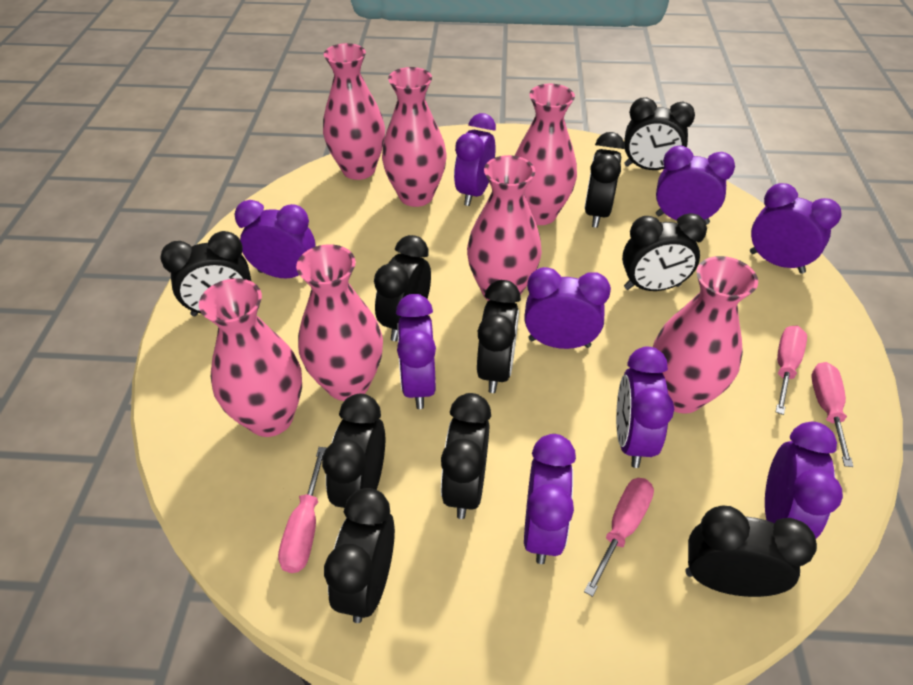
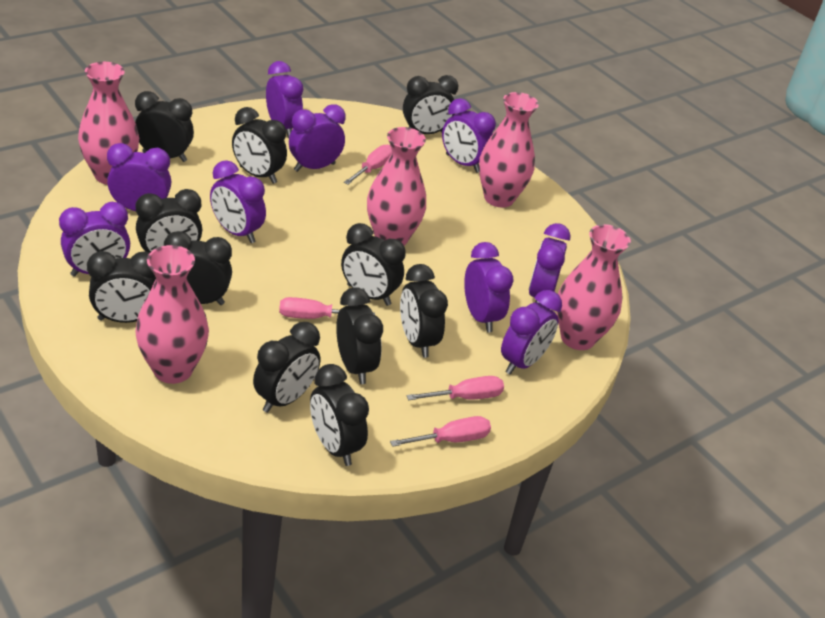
black clock: [160,231,251,316] [322,394,385,508] [324,488,395,623] [374,235,431,341] [441,393,491,519] [477,280,521,393] [584,132,624,228] [622,213,707,291] [624,97,695,170] [685,505,817,597] = 10 -> [87,251,156,323] [135,91,194,162] [136,189,202,252] [164,231,232,305] [232,107,287,184] [253,322,320,413] [310,364,369,466] [336,287,383,384] [341,223,406,306] [400,264,448,358] [403,75,459,134] = 11
pink vase: [199,278,302,437] [296,244,383,401] [323,43,385,180] [382,67,446,207] [467,155,542,301] [515,84,577,225] [653,256,758,414] = 7 -> [78,62,139,185] [135,245,209,384] [367,127,426,246] [479,92,539,208] [557,224,631,350] = 5

